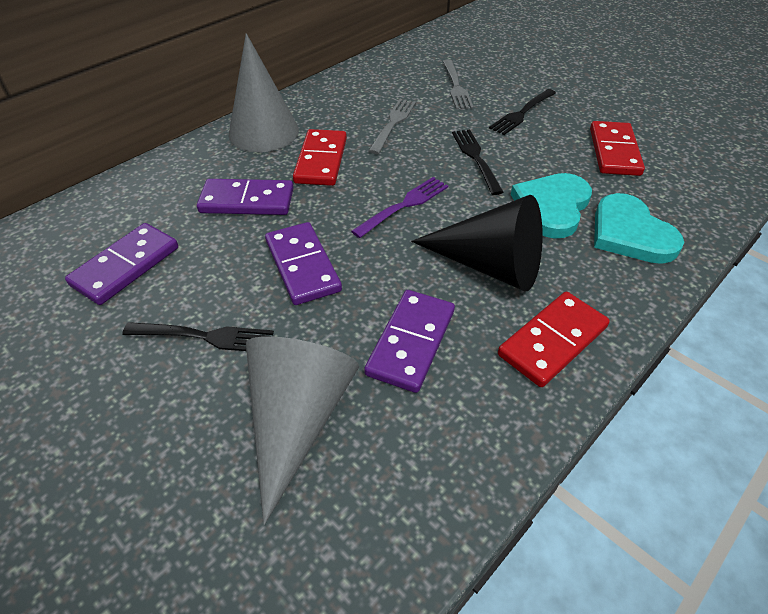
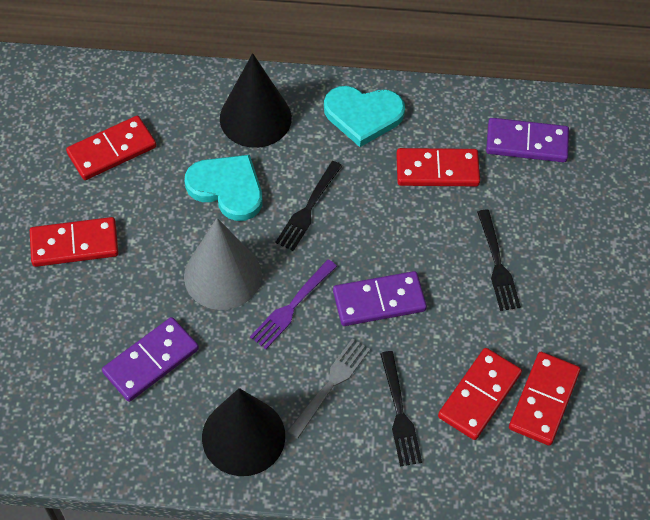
black cone: [411,195,543,292] = 1 -> [202,388,285,476] [220,53,292,148] = 2
grey cone: [229,33,299,152] [246,336,359,525] = 2 -> [184,218,262,310] = 1
grey fork: [368,99,416,154] [443,60,474,109] = 2 -> [288,338,370,438] = 1
purple domino: [65,223,178,305] [197,179,294,215] [265,222,342,305] [364,290,455,393] = 4 -> [102,317,199,402] [333,271,427,326] [486,118,569,162] = 3
red domino: [293,129,347,186] [498,292,610,387] [590,121,645,176] = 3 -> [30,217,119,267] [66,116,156,180] [396,148,480,186] [438,348,522,440] [509,352,580,446] = 5

